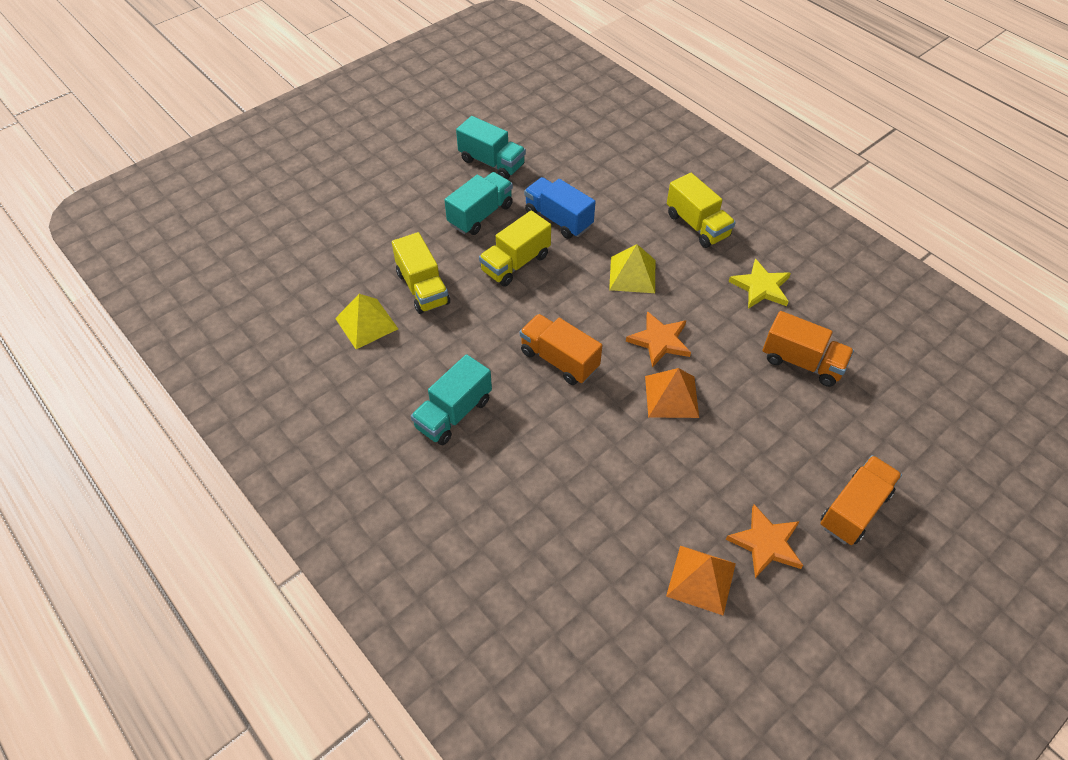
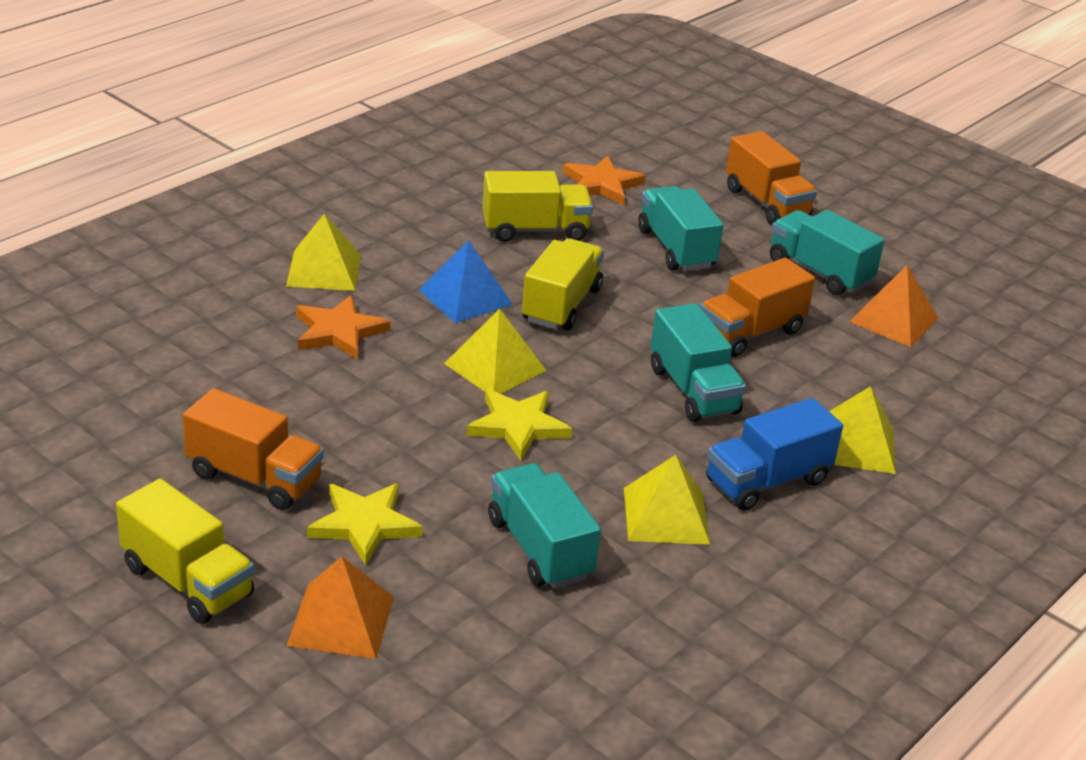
blue pyramid: none = 0 -> [418,240,513,323] = 1
turquoise truck: [411,354,492,445] [444,172,513,235] [456,116,526,180] = 3 -> [488,463,601,588] [638,186,724,271] [650,303,746,422] [770,210,885,295] = 4
yellow pyramid: [335,294,398,349] [609,244,655,293] = 2 -> [286,214,361,291] [444,308,547,394] [624,455,710,545] [829,386,896,474] = 4
yellow star: [729,259,791,309] = 1 -> [307,483,423,565] [467,389,572,461] = 2

